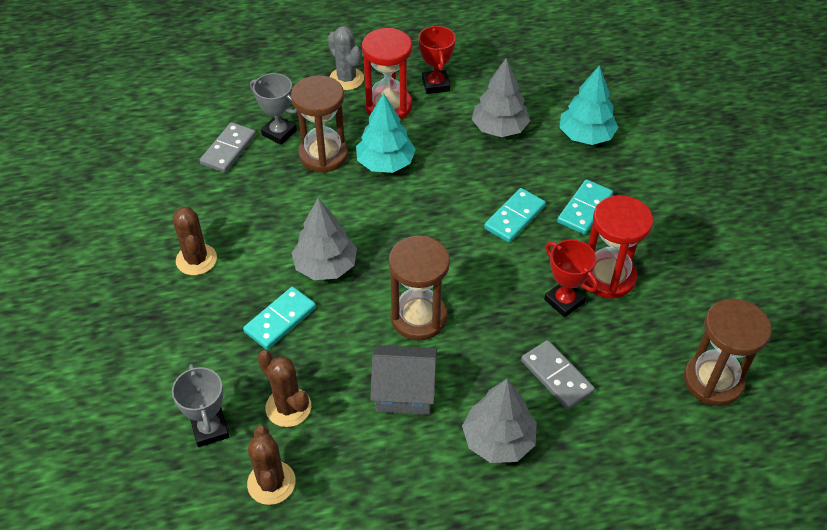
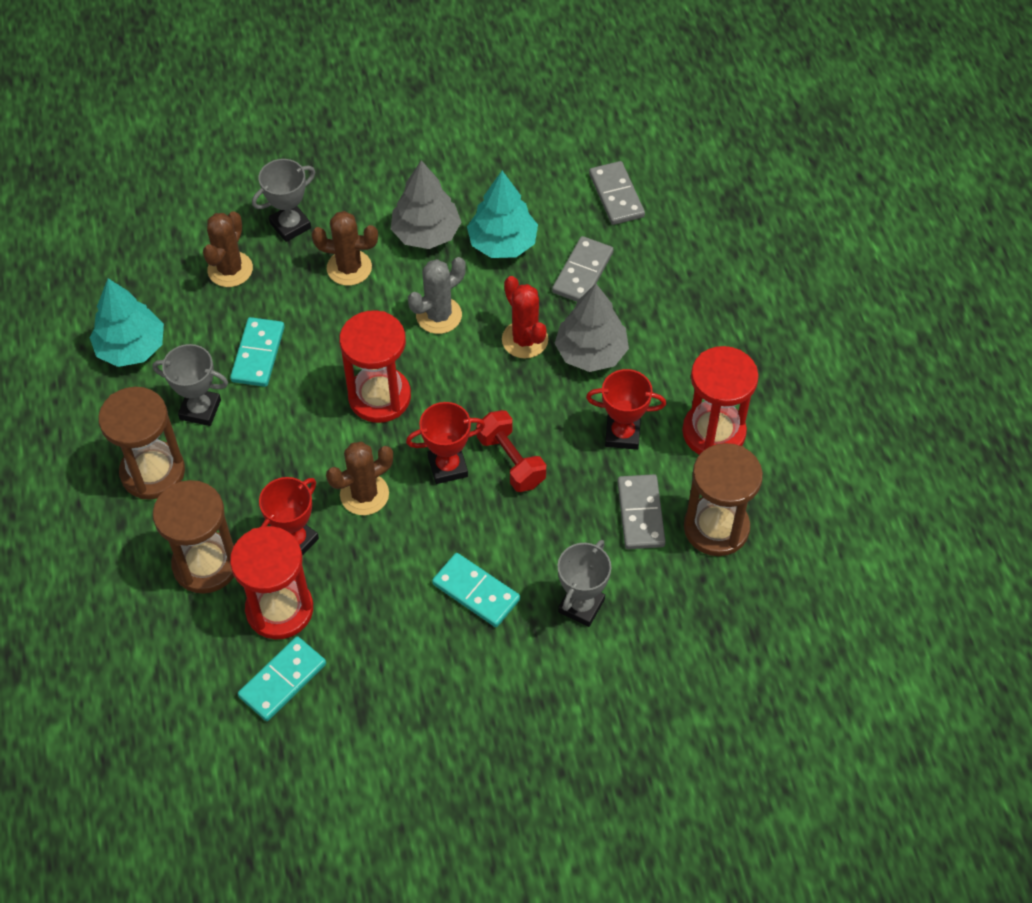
grey domino: [199,122,256,173] [521,340,595,410] = 2 -> [552,236,614,302] [589,161,645,225] [617,474,666,549] = 3
grey house: [370,345,437,415] = 1 -> none = 0
grey tree: [291,198,357,280] [462,379,537,463] [472,58,530,137] = 3 -> [391,160,461,249] [554,283,629,372] = 2
grey trophy: [172,364,229,447] [250,73,298,145] = 2 -> [153,344,228,426] [252,159,315,242] [558,540,612,627] = 3
red cactus: none = 0 -> [502,276,548,359] = 1
red dumbbell: none = 0 -> [476,410,546,492] = 1
red hourglass: [362,28,412,120] [585,195,653,299] = 2 -> [230,526,313,639] [339,310,411,423] [682,346,759,455] = 3
red trophy: [418,26,456,94] [544,239,598,317] = 2 -> [259,477,319,556] [406,402,485,484] [586,369,666,450] = 3

